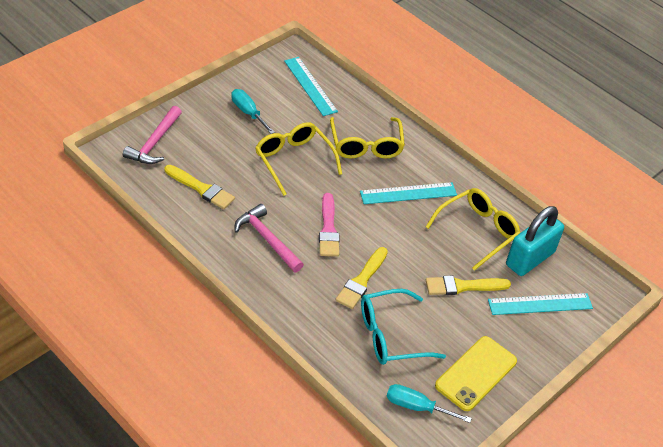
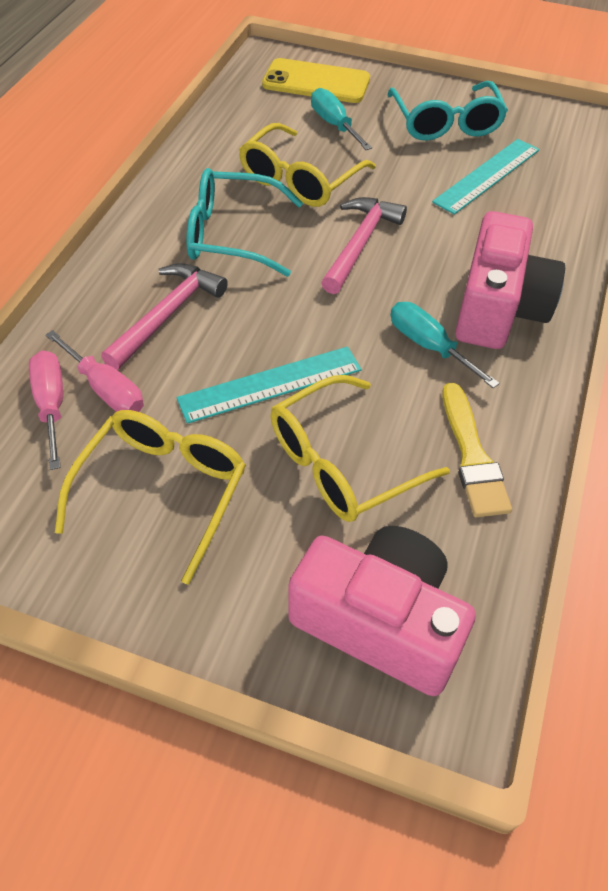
pink brush: [319,193,340,257] = 1 -> none = 0
pink camera: none = 0 -> [288,526,476,696] [455,211,565,349] = 2
pink screwdriver: none = 0 -> [29,350,63,470] [45,330,144,412] = 2
turquoise glasses: [361,289,446,365] = 1 -> [187,168,303,277] [387,81,508,141] = 2
turquoise padlock: [506,206,564,276] = 1 -> none = 0
turquoise ruler: [284,57,338,116] [360,182,457,204] [488,293,593,315] = 3 -> [177,346,362,424] [432,139,539,215] = 2
yellow brush: [165,165,235,209] [336,247,388,309] [426,276,511,295] = 3 -> [443,383,512,517] = 1

